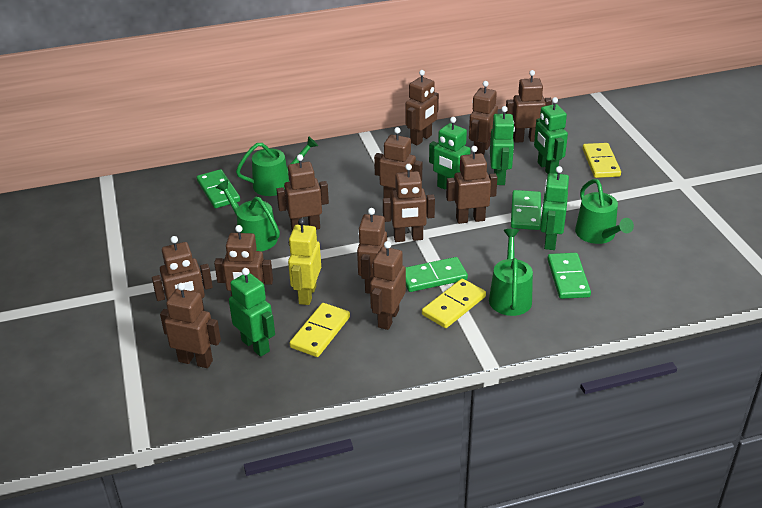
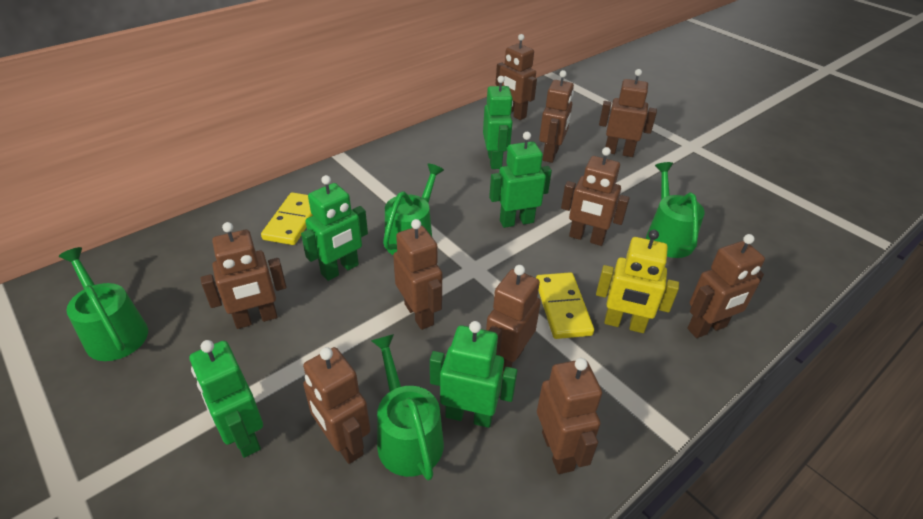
brown robot: [152,236,213,311] [160,283,221,368] [214,225,273,296] [276,154,329,231] [357,208,387,294] [370,241,406,330] [374,127,422,198] [383,164,435,242] [406,70,439,146] [446,146,498,224] [469,81,498,155] [505,70,552,143] = 12 -> [201,222,286,329] [303,347,370,464] [393,219,442,330] [486,265,541,377] [496,34,537,120] [537,358,602,474] [539,70,574,163] [561,147,630,246] [599,69,657,157] [687,234,765,338] = 10
green domino: [197,169,240,208] [405,257,468,292] [511,190,541,230] [547,253,591,299] = 4 -> none = 0
yellow domino: [290,303,350,357] [422,279,486,328] [582,143,621,178] = 3 -> [261,192,313,245] [536,272,594,339] = 2

